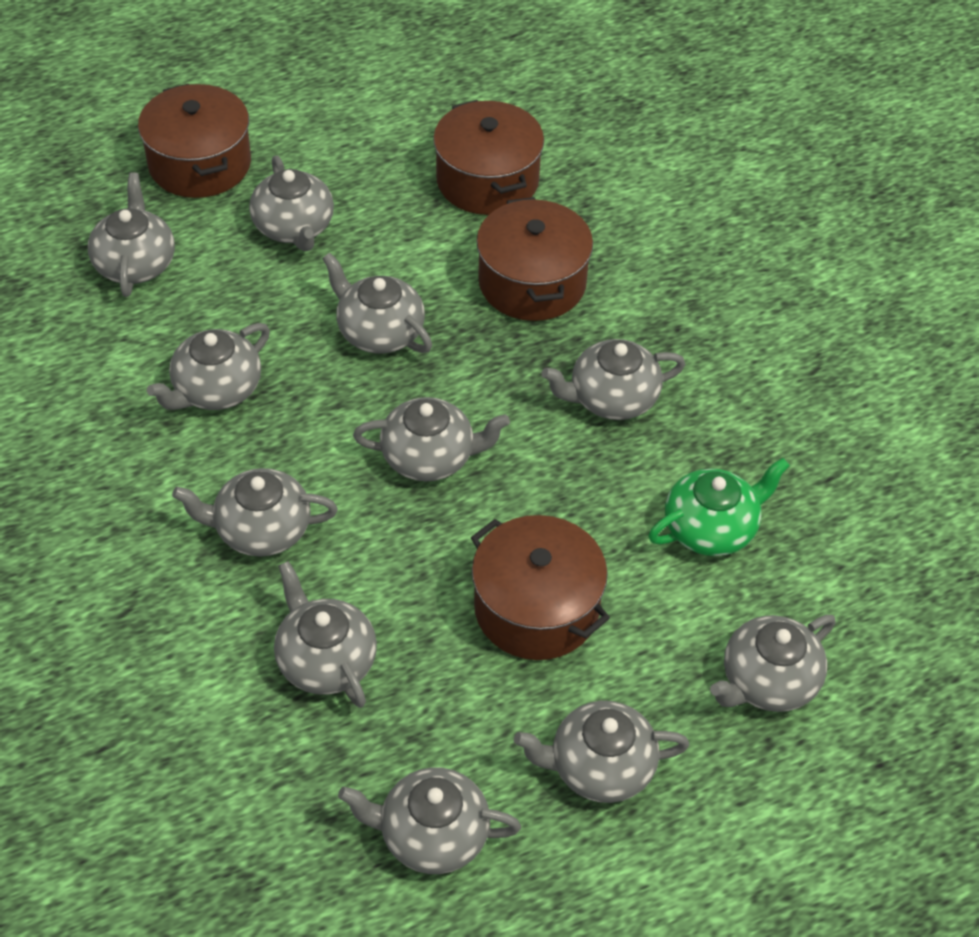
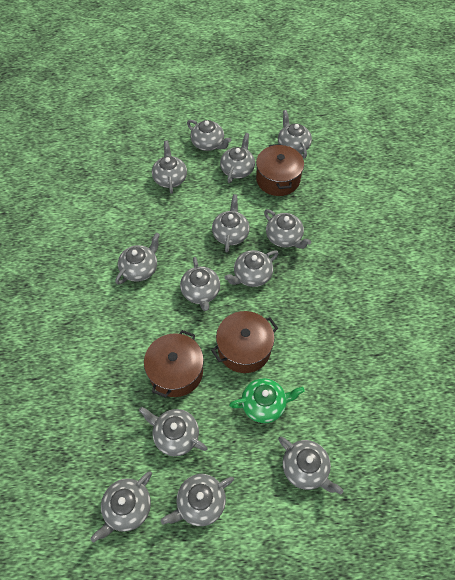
brown pot: [138,84,251,198] [433,100,544,215] [471,515,610,660] [476,197,593,321] = 4 -> [144,330,204,398] [211,311,278,373] [256,144,304,196] = 3
grey teapot: [88,172,175,297] [147,323,270,410] [172,468,338,557] [249,155,334,251] [274,561,377,708] [322,253,432,354] [338,768,521,874] [353,397,510,481] [514,701,689,803] [541,339,685,420] [710,615,836,712] = 11 -> [91,471,152,542] [115,233,160,285] [139,407,208,456] [152,141,187,194] [161,474,234,526] [180,257,220,311] [187,120,231,151] [212,194,250,253] [220,133,255,183] [224,250,279,287] [264,209,311,249] [278,110,312,158] [278,437,343,495] = 13

